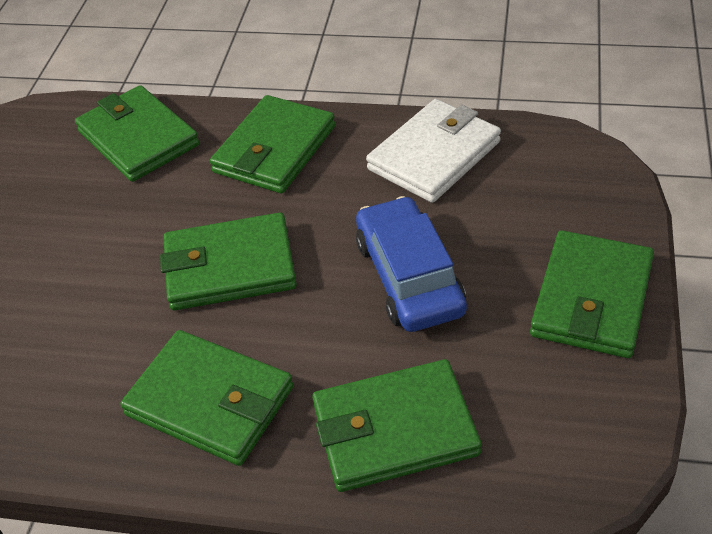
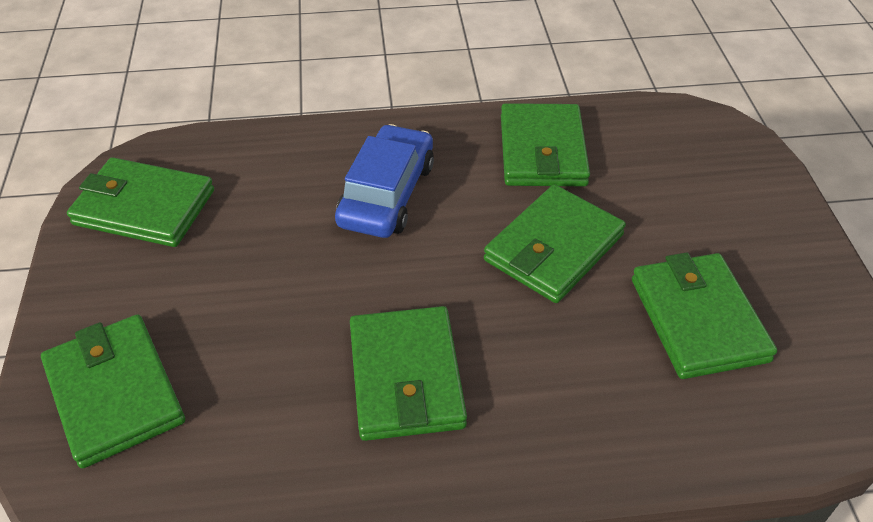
white wallet: [366,99,501,203] = 1 -> none = 0

